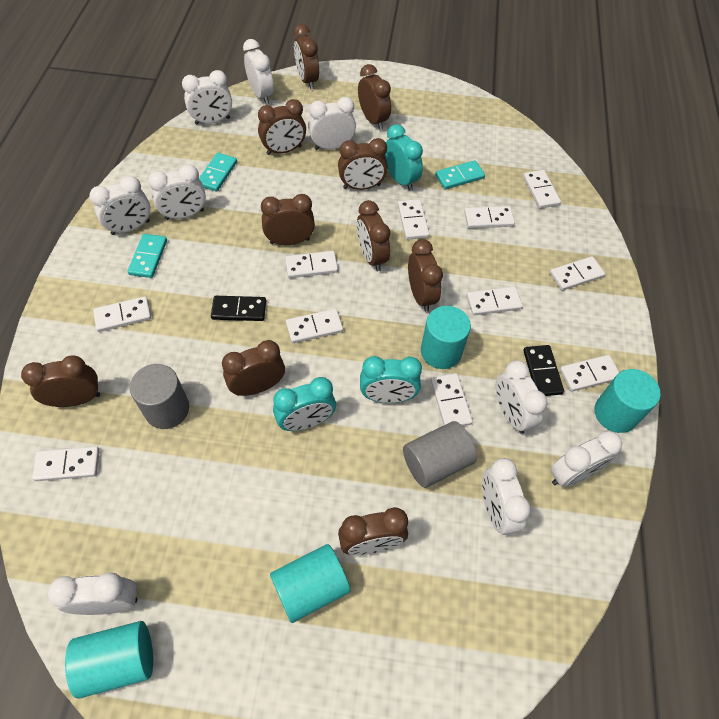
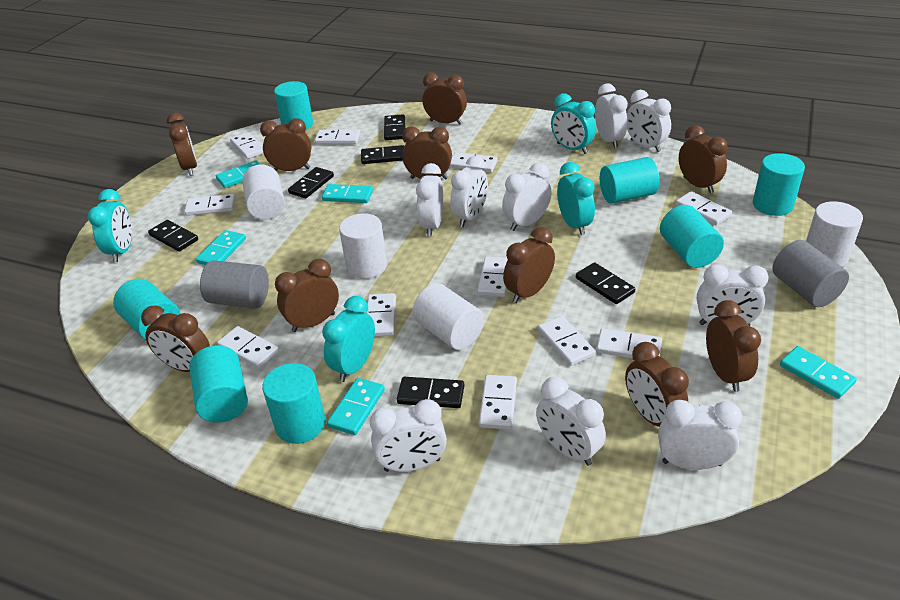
black domino: [211,296,266,321] [524,345,564,396] = 2 -> [148,220,198,252] [288,167,334,198] [361,145,405,164] [384,114,405,140] [397,377,465,408] [576,262,635,304] = 6
turquoise clock: [273,377,336,431] [360,356,422,403] [385,124,423,191] = 3 -> [88,189,132,262] [322,296,375,382] [551,93,596,154] [557,162,595,235] = 4
turquoise cylinder: [65,621,153,699] [270,544,350,623] [421,306,471,369] [595,369,660,433] = 4 -> [113,279,181,340] [189,345,248,423] [262,363,325,444] [274,81,313,130] [600,157,660,204] [660,205,724,268] [753,153,805,216] = 7
turquoise domino: [127,234,167,278] [199,153,237,192] [435,160,485,189] = 3 -> [196,230,246,265] [216,160,261,188] [322,184,373,203] [327,378,385,435] [780,346,857,399] = 5
white cylinder: none = 0 -> [242,165,285,220] [339,213,387,279] [413,283,484,350] [806,201,863,267] = 4

